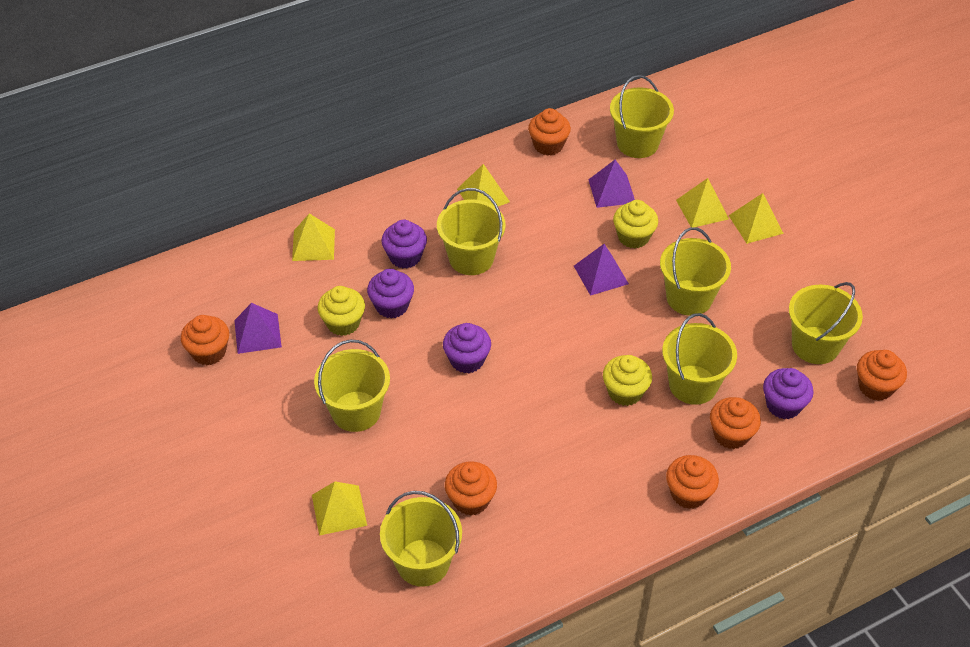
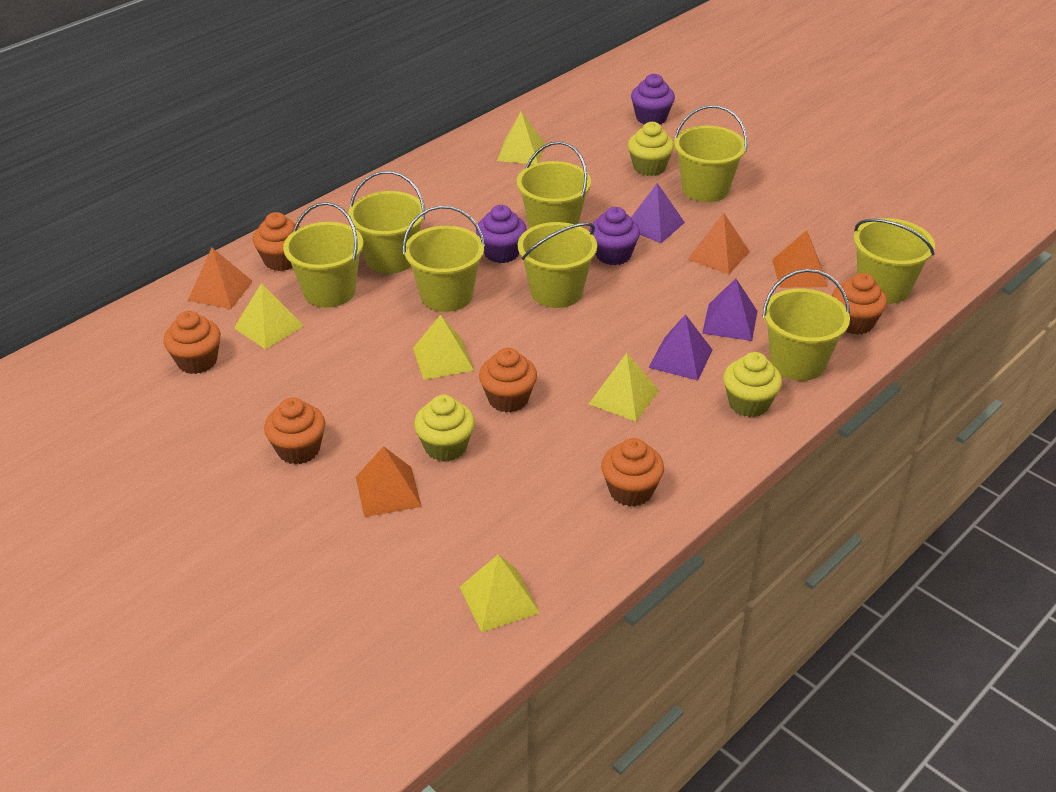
orange pyramid: none = 0 -> [188,248,253,309] [356,446,422,517] [687,213,750,274] [772,230,827,288] = 4
purple cupcake: [367,269,414,318] [381,220,427,269] [443,323,491,374] [763,368,814,419] = 4 -> [476,205,527,263] [589,207,640,265] [631,74,675,124] = 3
yellow bucket: [314,340,390,432] [380,491,462,587] [437,188,506,275] [610,75,674,158] [660,227,731,316] [662,313,737,405] [789,282,863,364] = 7 -> [283,202,363,308] [348,171,425,274] [403,206,485,312] [517,141,591,229] [518,222,597,308] [674,105,748,202] [762,269,850,381] [854,218,935,304] = 8

